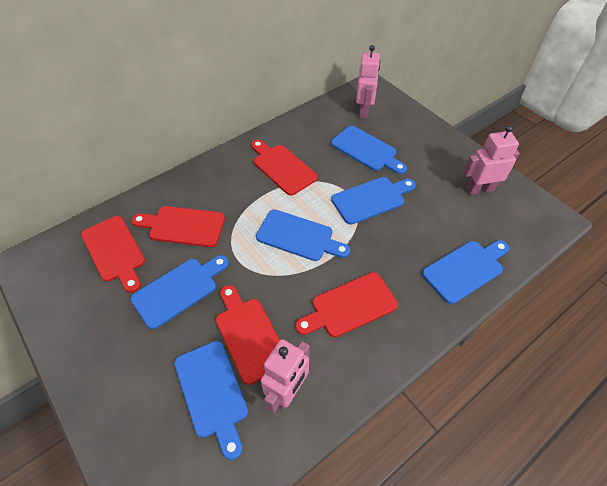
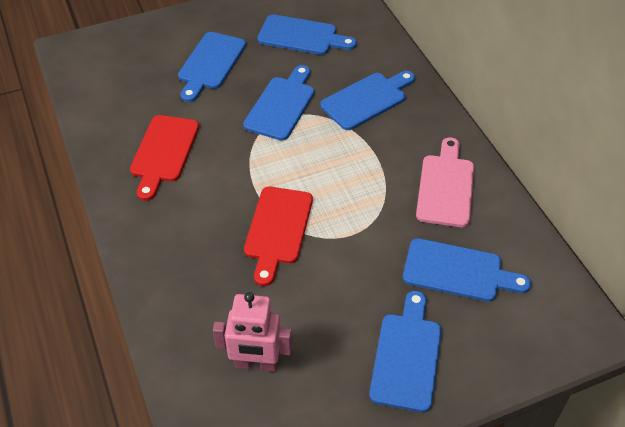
pink cutting board: none = 0 -> [416,137,474,227] = 1
pink robot: [261,339,310,413] [356,45,380,118] [464,125,520,195] = 3 -> [213,292,292,372] = 1
red cutting board: [81,216,145,293] [131,206,225,247] [216,285,280,385] [251,140,318,196] [295,272,398,337] = 5 -> [130,115,199,201] [244,187,313,286] = 2

